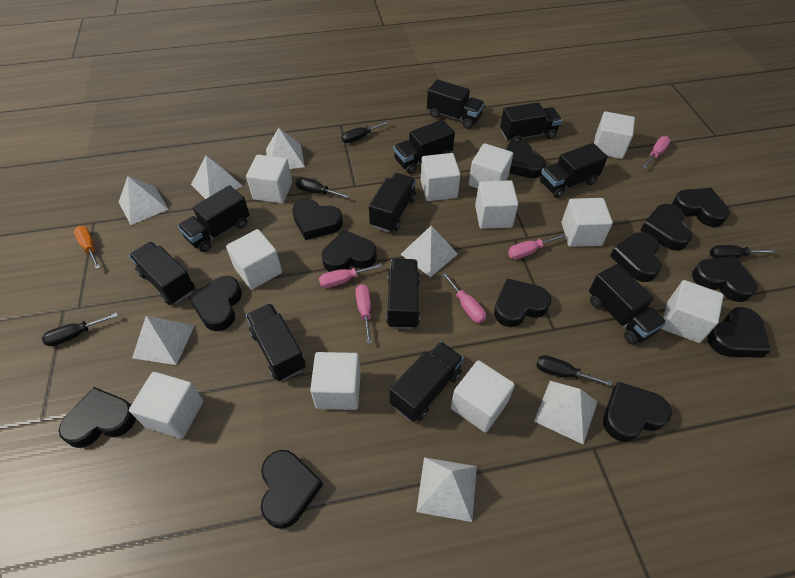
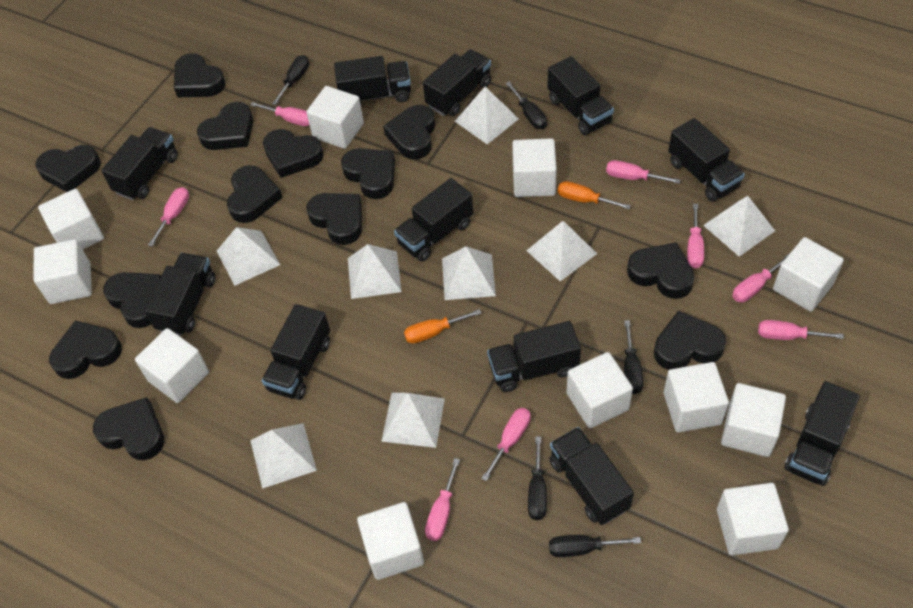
orange screwdriver: [74,226,100,269] = 1 -> [404,309,482,344] [558,181,631,209] = 2
pink screwdriver: [319,263,383,288] [355,284,372,344] [442,272,486,323] [508,234,565,259] [642,136,671,168] = 5 -> [148,187,189,246] [250,102,309,126] [425,458,460,541] [481,408,531,481] [606,160,680,184] [687,204,704,268] [732,254,789,302] [758,320,844,340] = 8
white pyramid: [119,176,169,225] [132,316,195,365] [191,156,242,199] [266,128,305,169] [400,226,458,277] [416,457,477,522] [534,381,597,445] = 7 -> [217,227,280,286] [250,423,317,489] [348,244,402,299] [381,393,445,448] [442,246,496,300] [455,87,519,144] [526,221,597,281] [703,196,775,257] = 8

